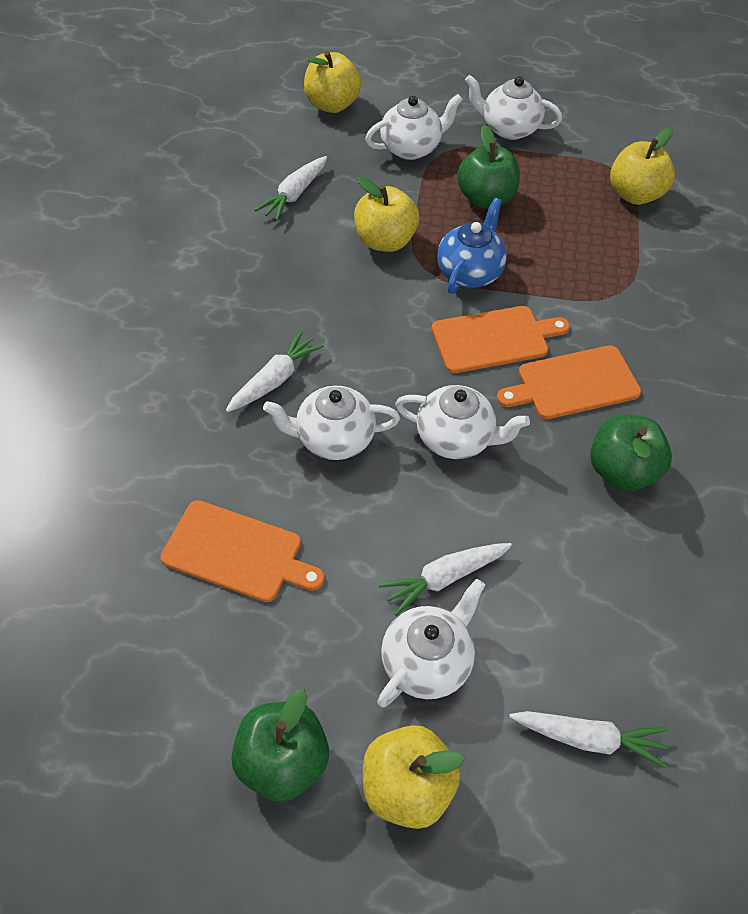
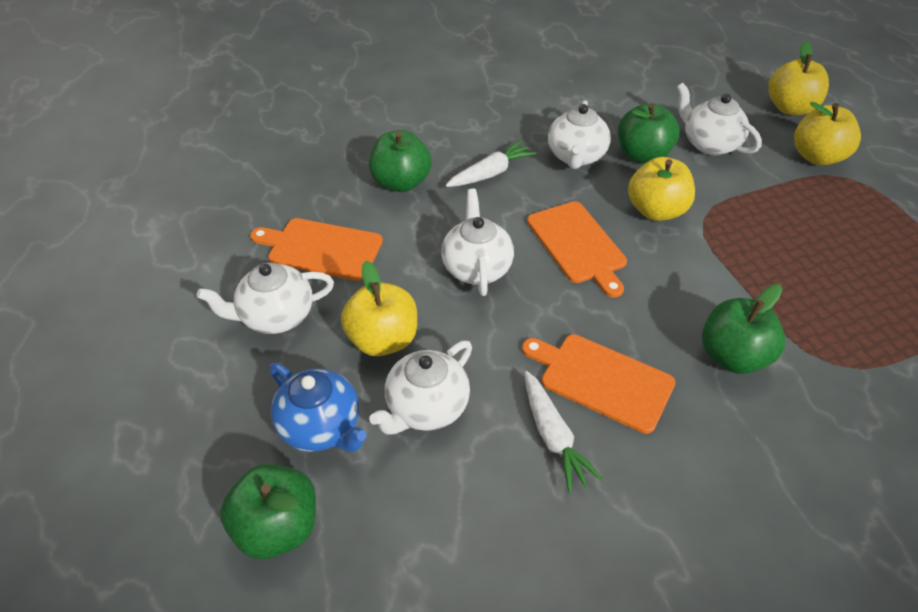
green apple: [231,689,329,802] [457,125,520,208] [590,415,672,491] = 3 -> [220,464,316,559] [369,130,432,192] [618,103,680,164] [702,284,785,374] = 4
white carrot: [226,330,324,412] [255,156,327,221] [379,543,512,616] [509,711,668,768] = 4 -> [446,140,536,187] [525,371,604,493] = 2

